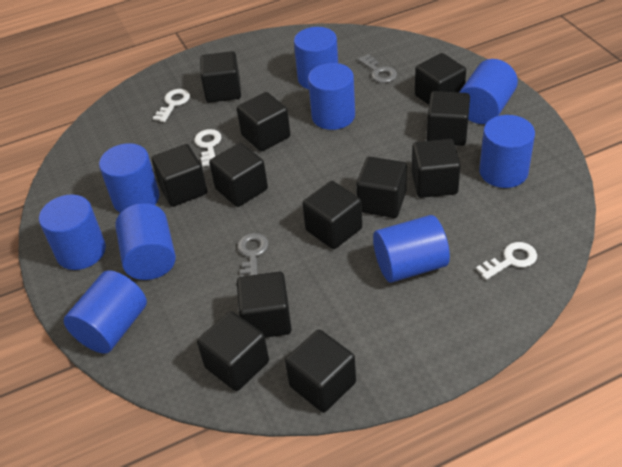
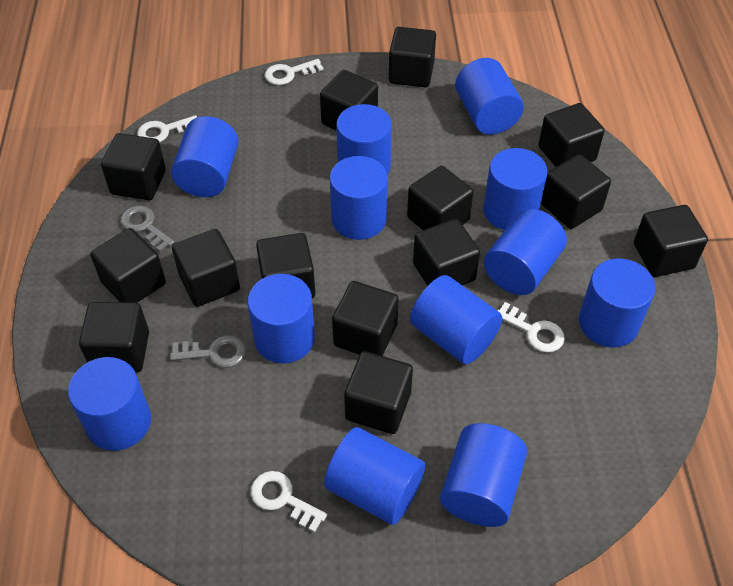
black cube: [152,144,207,207] [197,311,269,391] [200,51,241,103] [209,143,268,207] [237,92,290,152] [237,272,292,338] [285,330,356,412] [302,181,362,249] [356,157,407,218] [412,139,461,198] [415,53,466,105] [427,91,470,146] = 12 -> [79,302,149,373] [90,228,166,303] [101,133,166,200] [172,229,240,307] [256,233,315,298] [320,70,378,131] [332,281,399,356] [344,351,413,434] [389,27,436,88] [407,166,473,230] [413,219,480,286] [538,103,605,167] [541,154,611,229] [634,205,708,277] = 14
blue cylinder: [39,194,106,270] [64,270,147,354] [99,143,160,213] [115,203,176,280] [294,27,338,89] [308,63,355,130] [373,215,450,283] [459,59,518,124] [479,115,535,188] = 9 -> [68,357,151,451] [171,116,238,197] [248,274,315,364] [324,427,425,525] [330,156,388,240] [336,104,392,174] [410,275,502,364] [440,423,527,527] [455,58,524,135] [483,148,548,230] [484,209,567,295] [579,258,656,348] = 12
white key: [153,89,190,122] [194,129,222,167] [476,242,537,280] = 3 -> [137,115,197,143] [251,471,327,532] [265,59,323,85] [497,302,565,352] = 4

